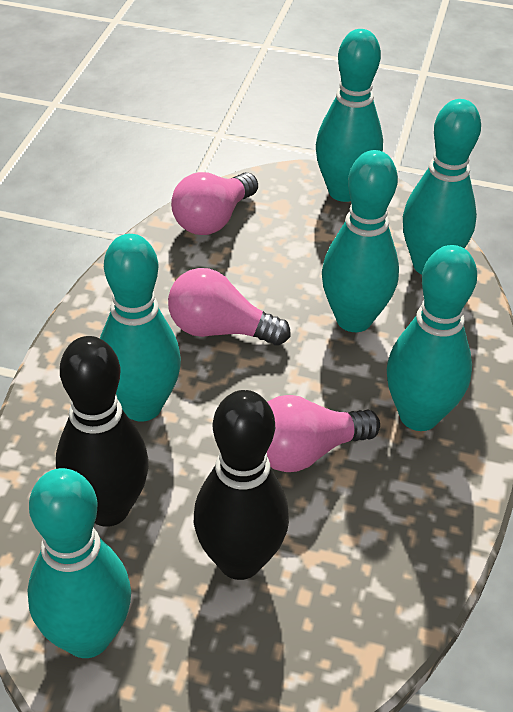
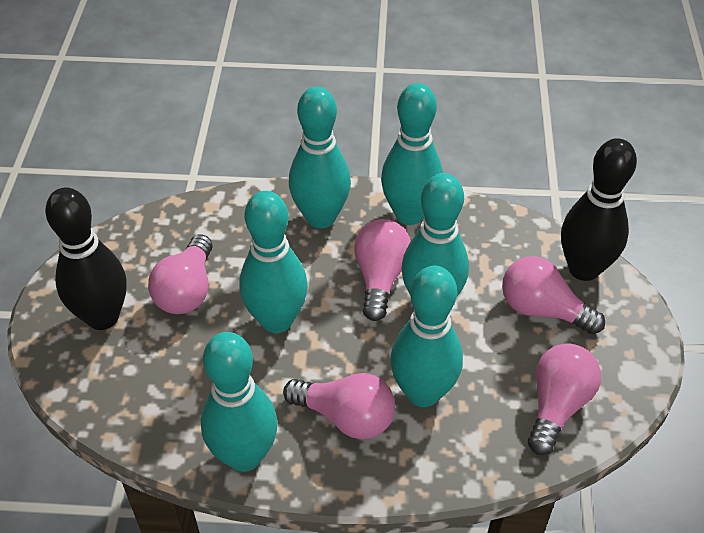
pink light bulb: [168,268,291,346] [171,172,258,235] [267,395,380,472] = 3 -> [148,234,213,314] [283,373,395,439] [354,219,411,321] [502,256,605,334] [528,343,601,455] = 5

